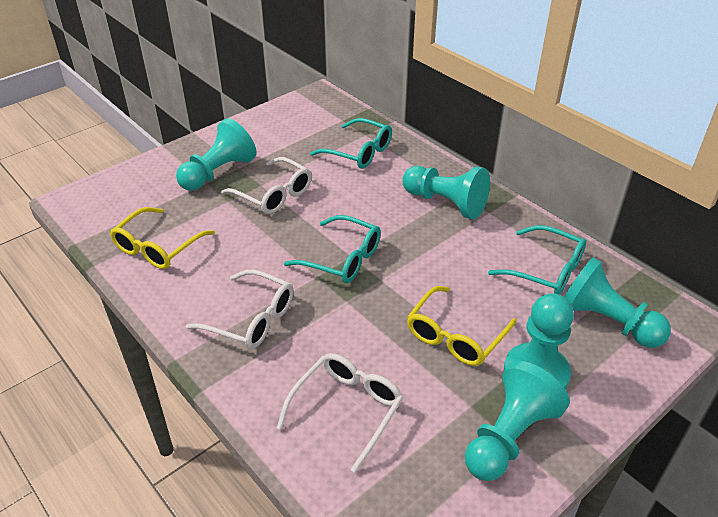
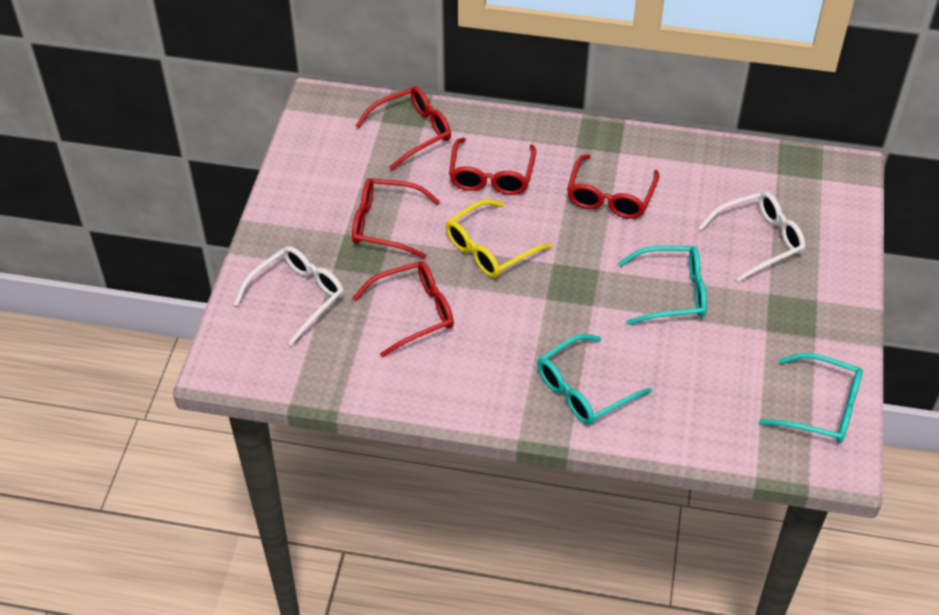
red glasses: none = 0 -> [352,178,440,258] [352,261,454,357] [355,86,451,170] [449,138,536,195] [567,154,659,219] = 5
turquoise pawn: [176,118,257,191] [403,166,490,220] [465,361,570,481] [504,293,574,390] [564,257,671,348] = 5 -> none = 0
white glasses: [186,270,294,349] [221,157,312,214] [277,353,403,473] = 3 -> [234,246,344,346] [699,191,805,281] = 2
yellow glasses: [110,207,215,269] [407,286,517,366] = 2 -> [446,199,552,278] = 1

